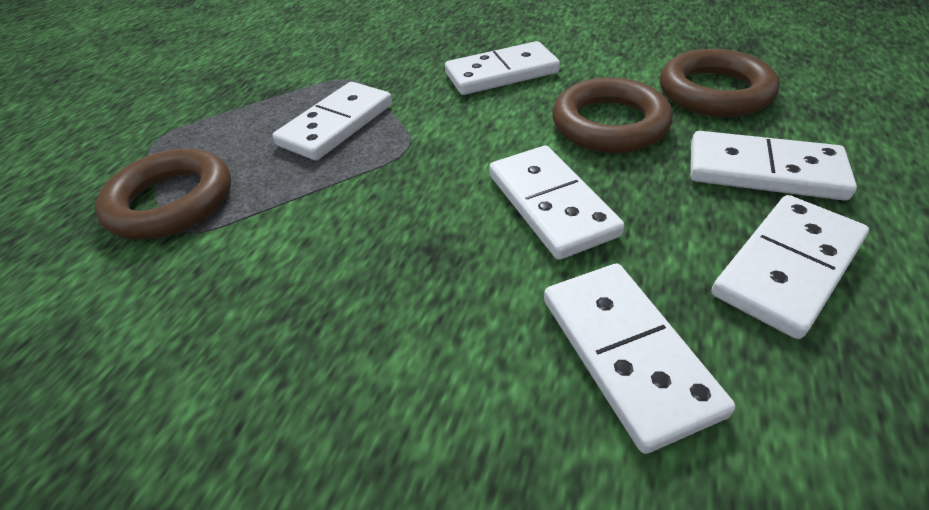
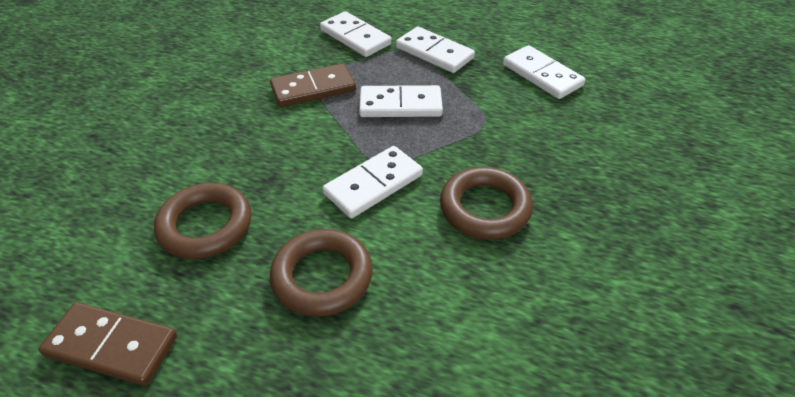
brown domino: none = 0 -> [39,302,177,386] [270,63,356,107] = 2
white domino: [273,82,392,161] [445,41,560,95] [489,145,624,260] [544,264,735,454] [691,131,857,201] [711,195,869,339] = 6 -> [320,11,392,57] [323,146,423,218] [359,85,443,117] [396,26,475,73] [503,45,585,99] = 5

